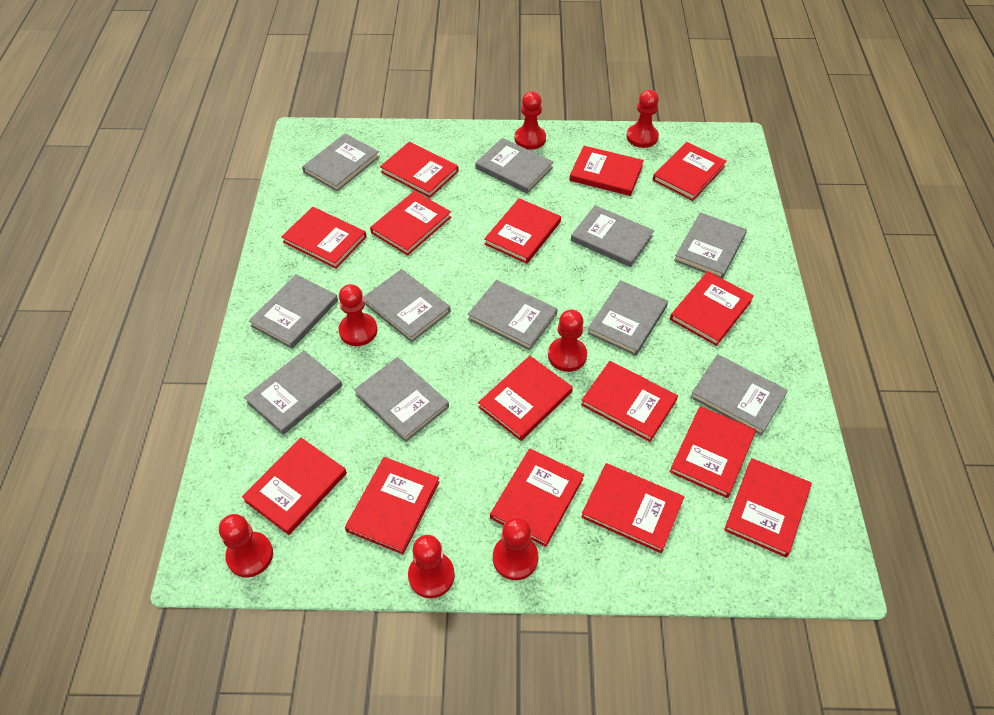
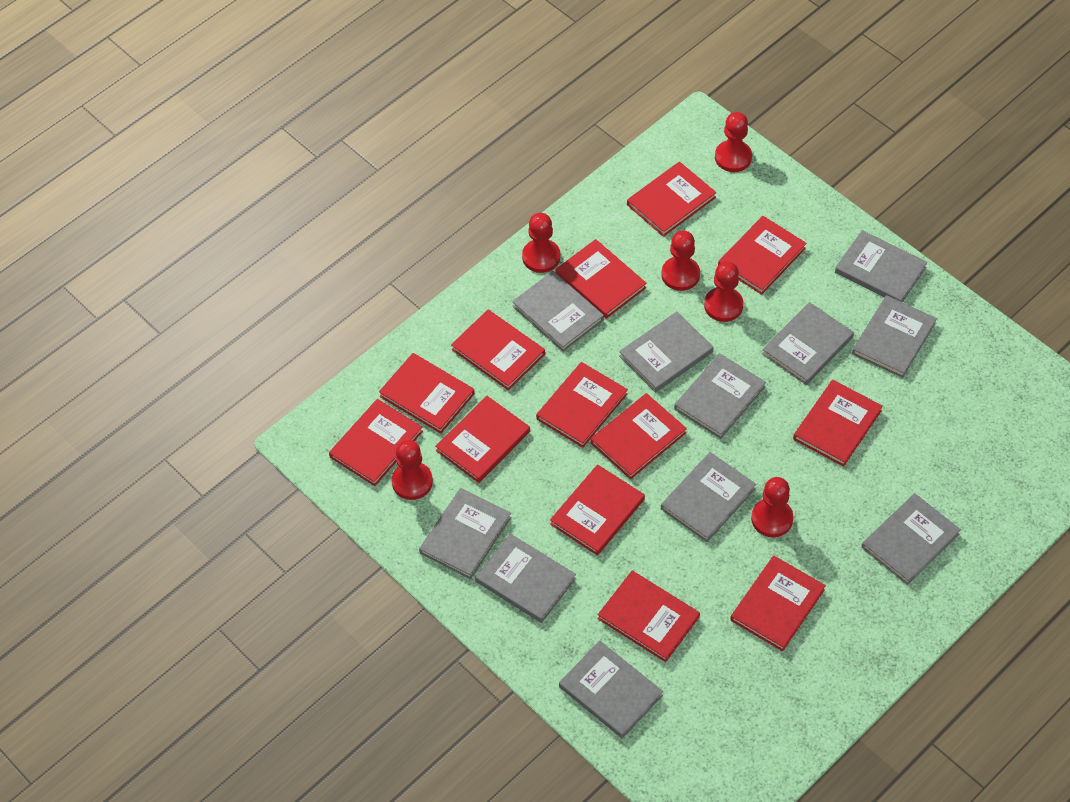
red book: [242,438,347,535] [281,207,366,268] [345,457,440,554] [370,191,451,255] [380,142,459,198] [478,356,573,441] [484,198,561,264] [490,449,584,547] [569,146,644,196] [581,361,678,442] [581,463,684,553] [653,142,727,201] [670,271,754,346] [670,406,756,498] [724,458,812,557] = 15 -> [329,399,423,486] [379,353,475,434] [435,396,530,483] [451,310,545,390] [536,362,628,448] [550,464,645,556] [556,239,646,319] [590,393,687,479] [598,571,700,662] [627,162,716,237] [718,216,807,295] [730,556,826,651] [793,380,883,467] = 13
red pawn: [219,514,273,578] [338,284,377,346] [408,535,455,598] [493,517,538,580] [515,91,546,150] [548,309,587,372] [627,90,659,148] = 7 -> [392,440,433,500] [522,213,560,273] [661,230,700,291] [704,261,743,322] [715,112,752,172] [751,477,794,537] = 6

